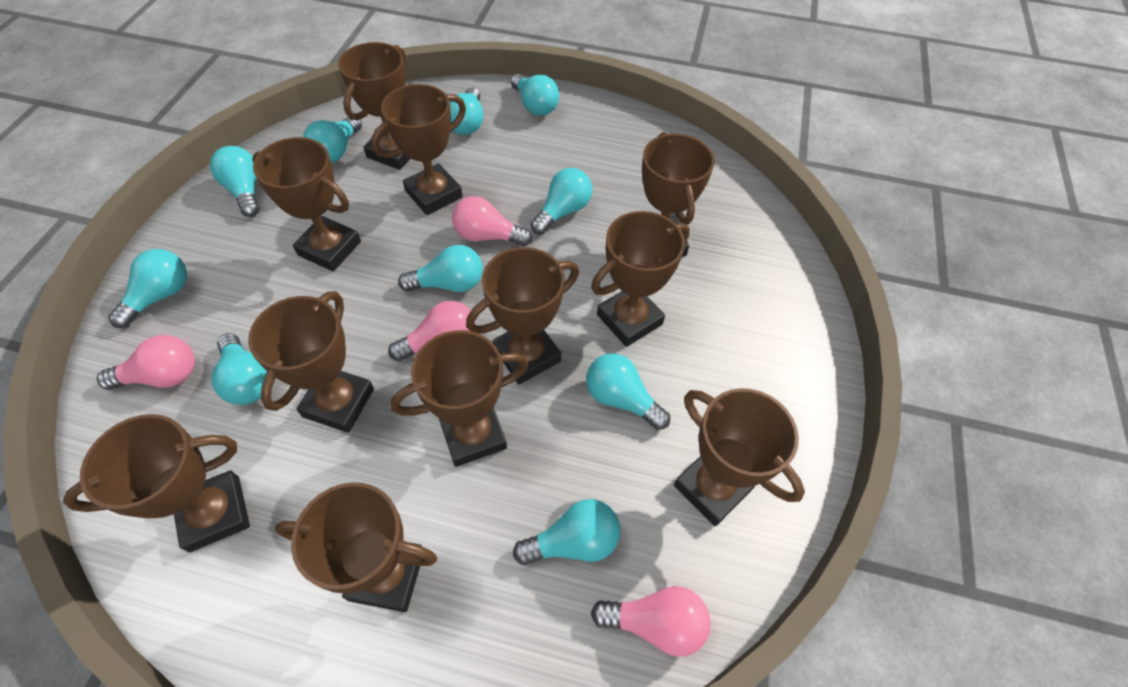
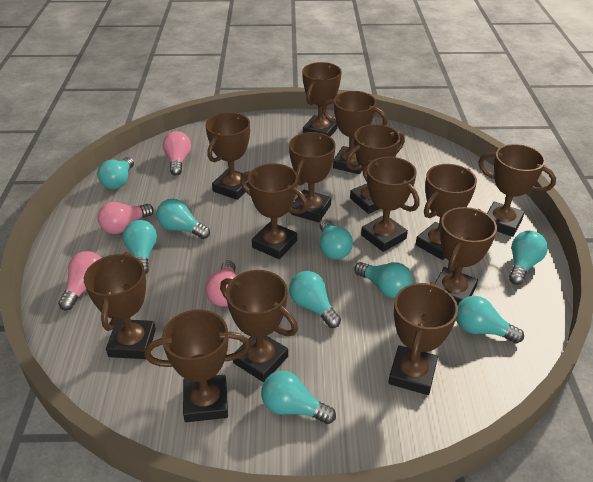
brown trophy: [63,414,250,553] [248,291,374,433] [252,137,361,271] [275,482,437,612] [338,42,411,170] [371,84,466,215] [390,330,529,467] [466,247,579,384] [591,211,690,347] [642,132,715,257] [674,388,805,526] = 11 -> [84,252,156,359] [144,309,250,422] [205,112,250,200] [220,270,298,382] [240,163,308,259] [289,132,336,223] [302,62,342,137] [322,91,387,174] [345,124,405,214] [361,157,419,252] [388,282,458,395] [416,164,477,260] [435,207,497,306] [478,144,556,237] = 14
turquoise light bulb: [108,249,187,328] [210,146,260,217] [211,333,267,405] [303,117,362,163] [398,245,483,292] [450,88,484,135] [511,74,559,115] [513,499,621,565] [531,168,592,235] [586,353,670,430] = 10 -> [97,157,134,189] [123,220,157,274] [156,199,210,239] [261,371,336,424] [289,271,341,328] [319,219,353,260] [354,262,413,298] [456,296,524,343] [509,231,548,285] = 9

